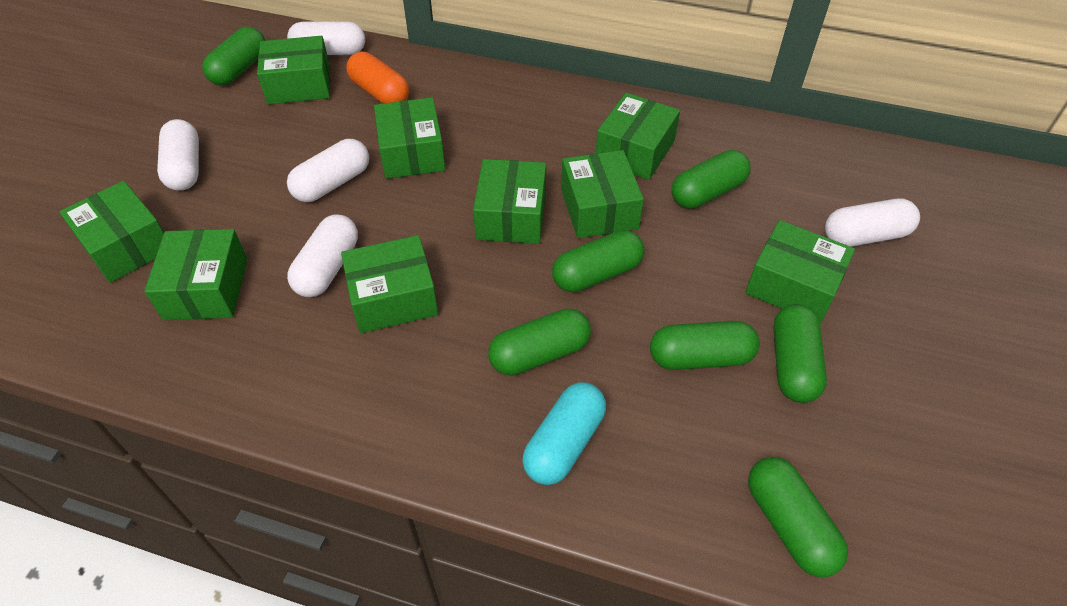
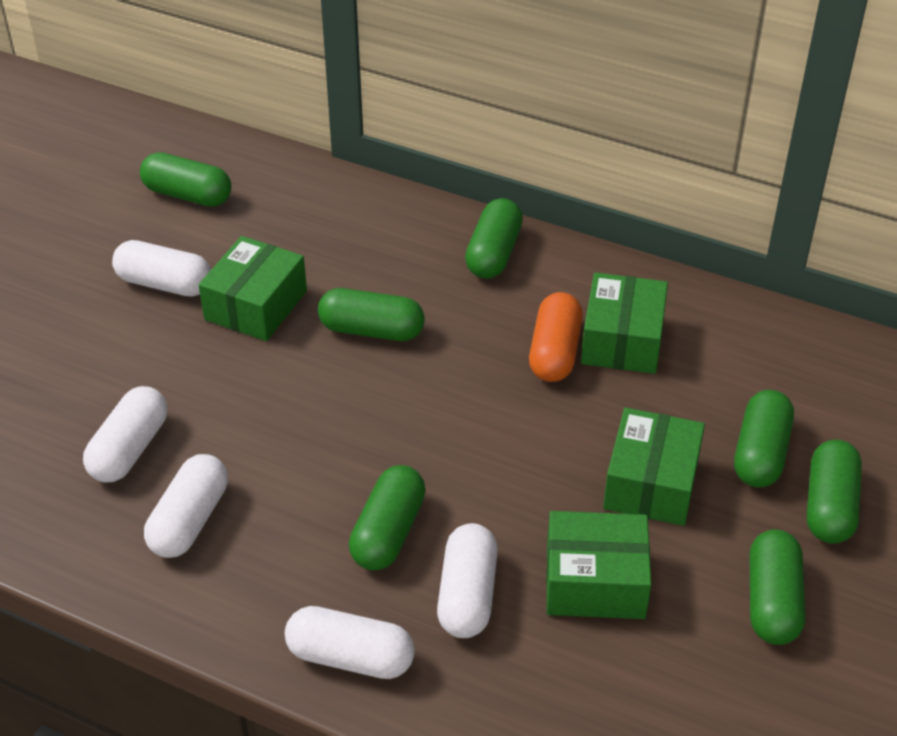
green box: [60,181,164,283] [145,229,247,320] [257,36,330,105] [341,235,438,333] [374,97,445,179] [473,159,546,244] [561,150,644,238] [596,93,680,180] [745,220,855,324] = 9 -> [199,236,307,341] [546,511,652,619] [581,273,668,374] [603,407,705,526] = 4
turquoise capsule: [522,382,606,485] = 1 -> none = 0

